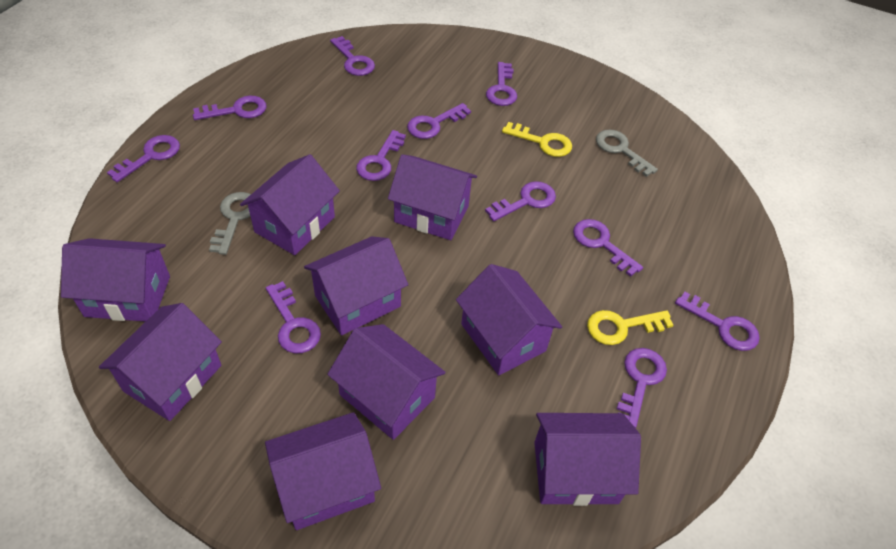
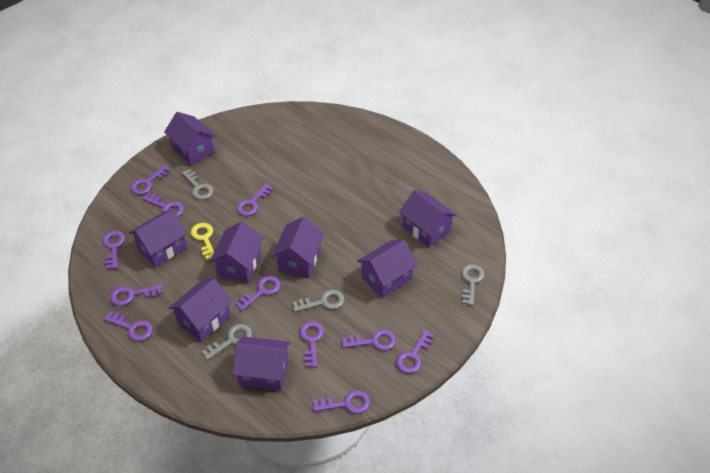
grey key: [209,192,251,255] [596,129,658,177] = 2 -> [182,169,214,200] [202,324,252,360] [293,290,345,312] [461,264,485,306] = 4
purple house: [61,238,170,322] [99,303,222,421] [240,154,340,255] [265,412,381,530] [304,236,408,336] [327,324,446,440] [388,154,477,240] [456,264,562,375] [534,413,641,506] = 9 -> [129,210,187,267] [164,112,216,165] [169,278,232,342] [210,221,263,283] [232,336,290,391] [272,217,324,278] [357,240,418,298] [399,190,457,247] = 8
yellow key: [502,122,572,157] [587,310,673,345] = 2 -> [191,223,214,260] = 1

